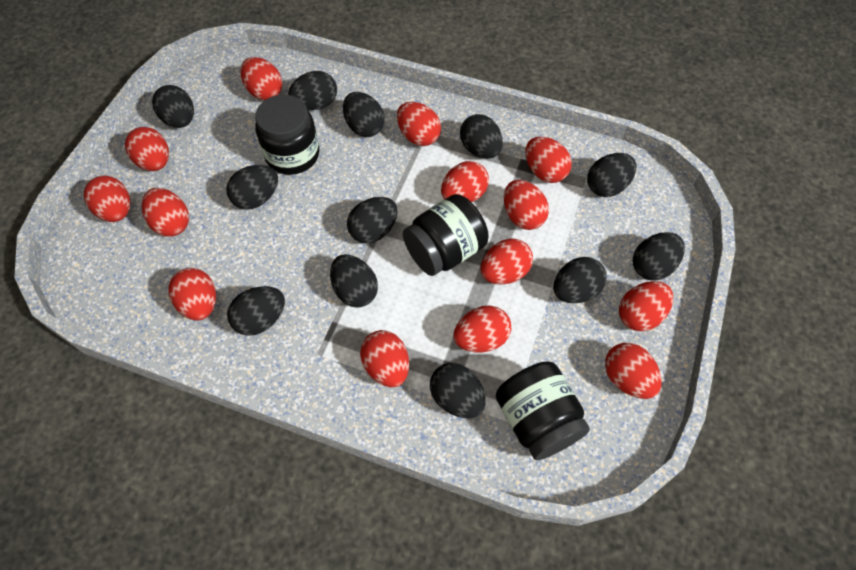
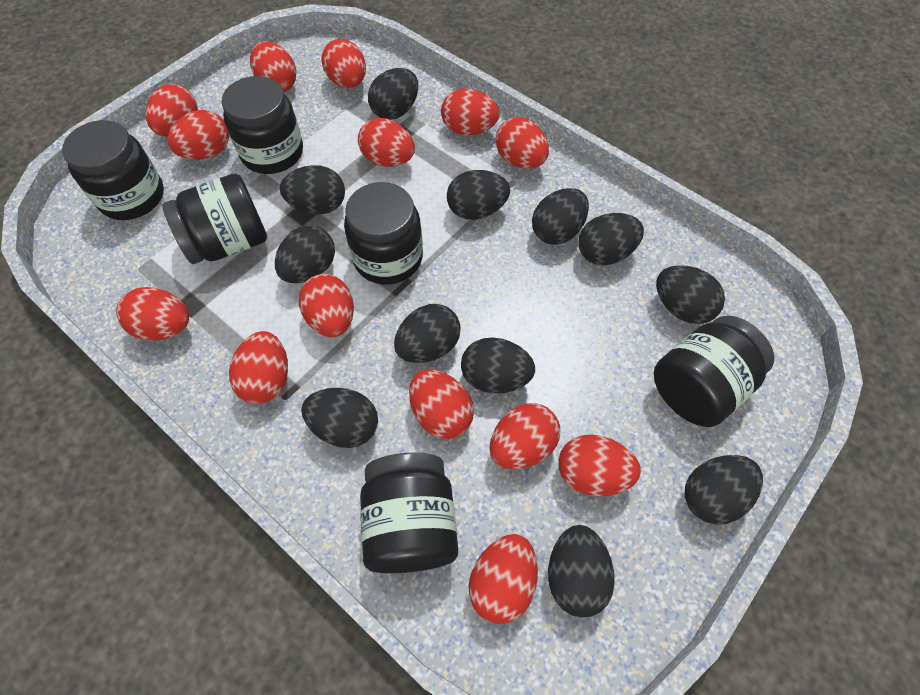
black jar: [255,95,319,175] [403,194,489,276] [496,361,590,460] = 3 -> [62,120,164,220] [162,174,267,264] [222,76,303,174] [344,182,423,285] [360,453,458,573] [654,316,774,427] = 6

